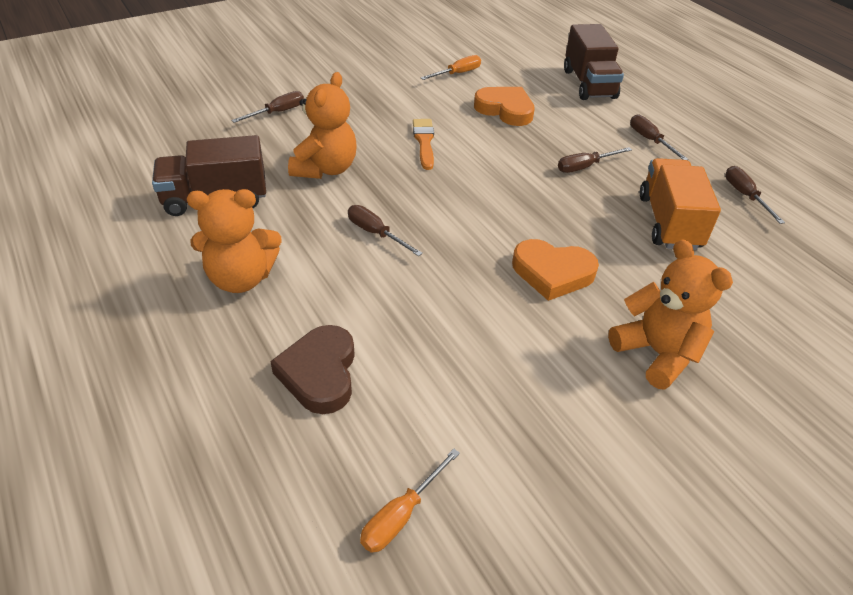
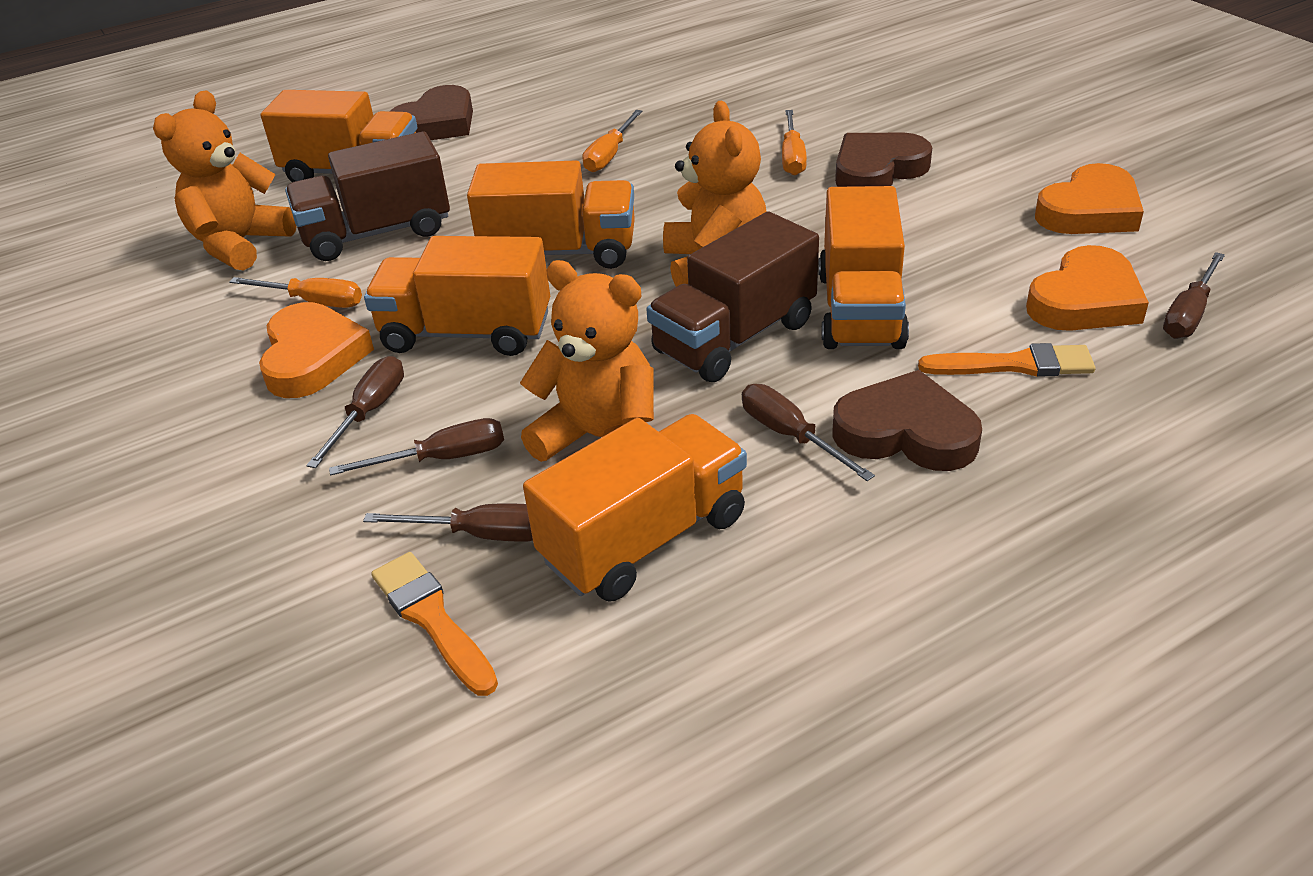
brown heart: [270,325,355,414] = 1 -> [390,85,473,140] [832,370,982,471] [835,133,932,187] = 3
orange brush: [413,119,434,170] = 1 -> [371,552,498,696] [918,343,1095,377] = 2
orange heart: [474,87,535,126] [512,239,599,301] = 2 -> [259,302,374,398] [1026,245,1149,331] [1035,163,1144,234] = 3
orange screwdriver: [360,449,460,553] [421,55,481,80] = 2 -> [229,277,362,308] [582,110,642,172] [782,110,807,176] = 3
orange truck: [640,158,721,250] = 1 -> [261,90,417,182] [364,236,550,356] [467,160,635,269] [523,414,747,602] [818,186,909,349] = 5

